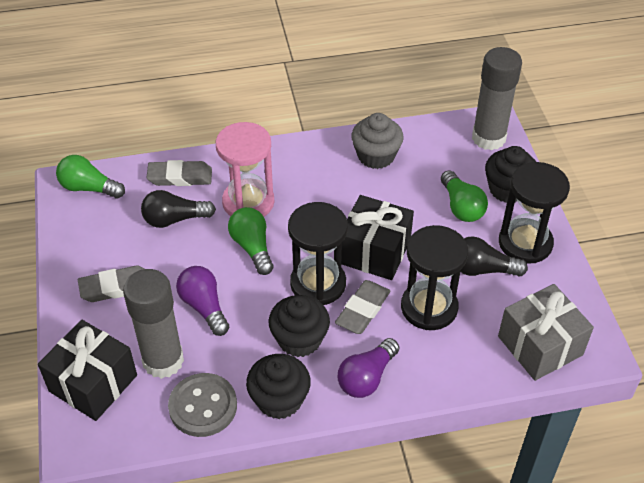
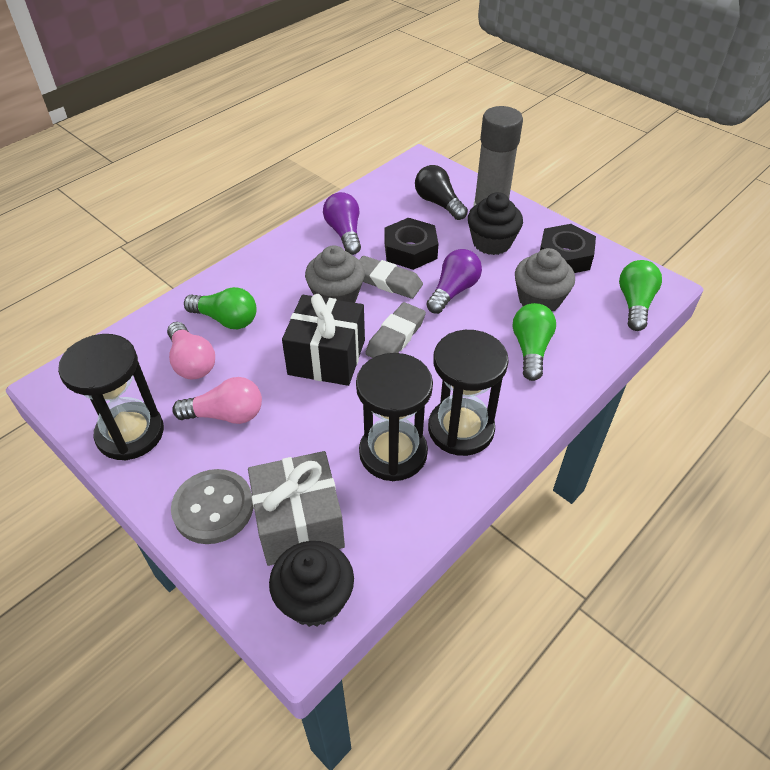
black cupcake: [246,354,311,419] [269,295,330,357] [485,146,536,203] = 3 -> [269,541,354,627] [468,192,523,255] = 2
black gift: [38,320,137,421] [341,195,414,280] = 2 -> [282,294,365,386] = 1
black light bulb: [141,190,216,228] [460,236,528,277] = 2 -> [415,165,468,220] = 1
black nut: none = 0 -> [384,218,438,270] [540,224,596,273] = 2
grey cupcake: [351,113,404,169] = 1 -> [305,245,365,303] [515,248,575,311] = 2
grey eraser: [78,265,145,302] [146,160,212,186] [335,280,391,334] = 3 -> [359,256,423,299] [365,302,426,358] = 2
grey glue stick: [123,269,184,379] [472,47,522,150] = 2 -> [473,106,523,206] = 1
pink hourglass: [216,122,274,217] = 1 -> none = 0
pink light bulb: none = 0 -> [167,322,215,379] [172,377,262,424] = 2

